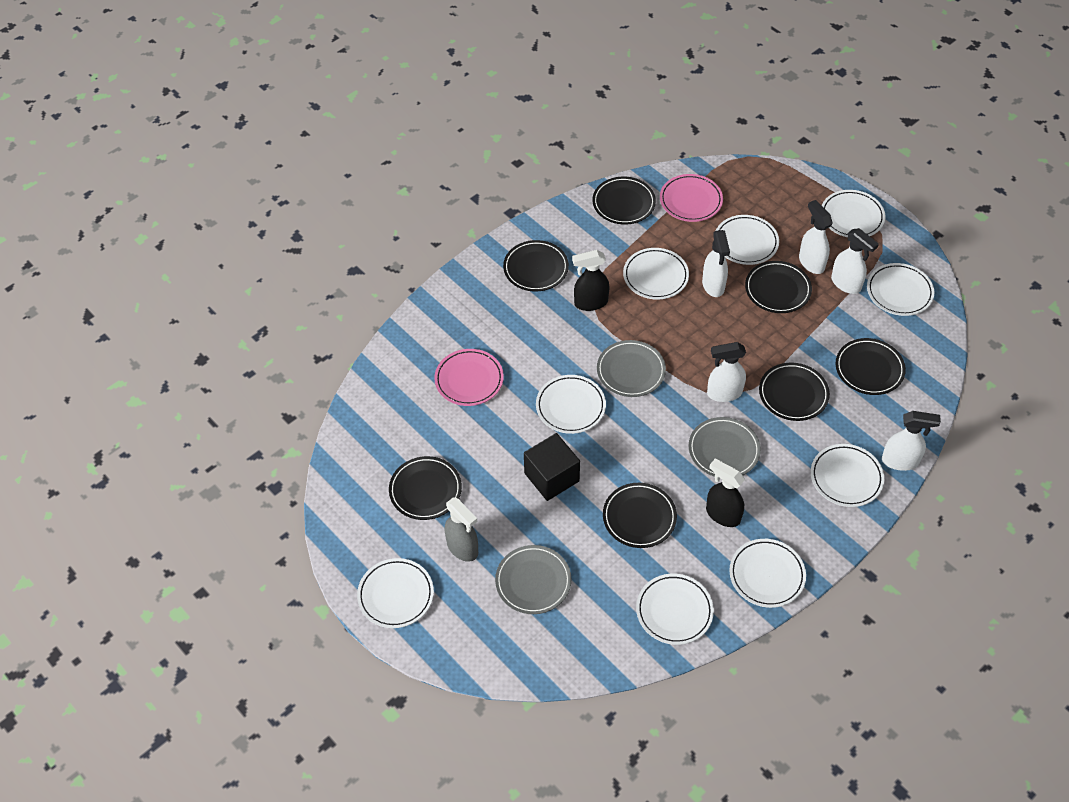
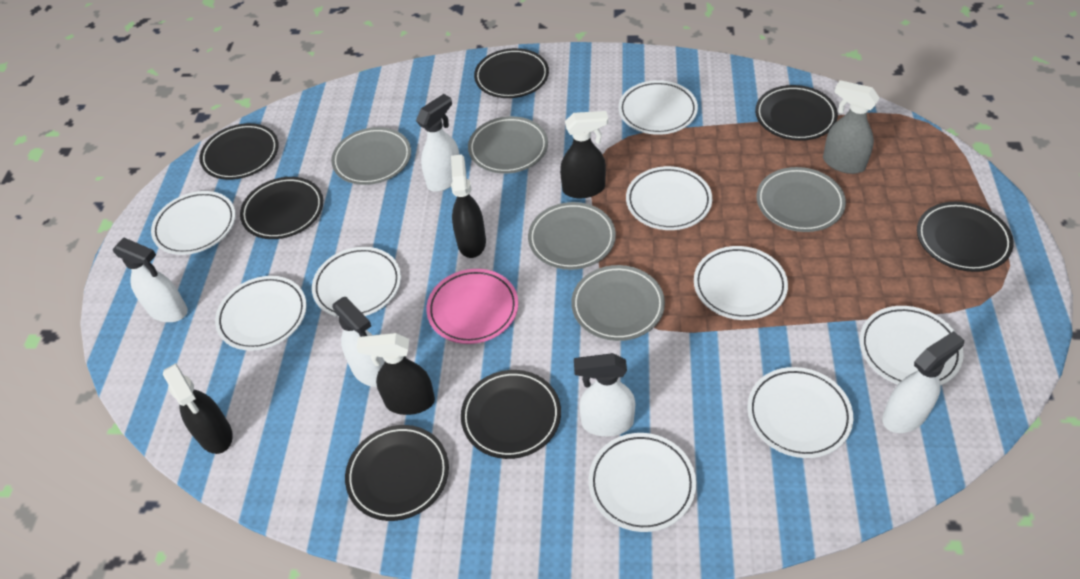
black cube: [524,433,580,501] = 1 -> none = 0
black spray bottle: [572,250,610,311] [706,458,745,527] = 2 -> [163,363,233,454] [357,333,435,415] [451,154,486,258] [560,111,608,198] = 4
grey plate: [495,545,571,614] [597,340,666,397] [689,417,761,477] = 3 -> [331,127,411,185] [468,116,548,174] [528,202,616,270] [571,265,665,341] [757,167,846,232] = 5
pink plate: [434,349,504,406] [660,174,723,222] = 2 -> [426,269,518,344] = 1

